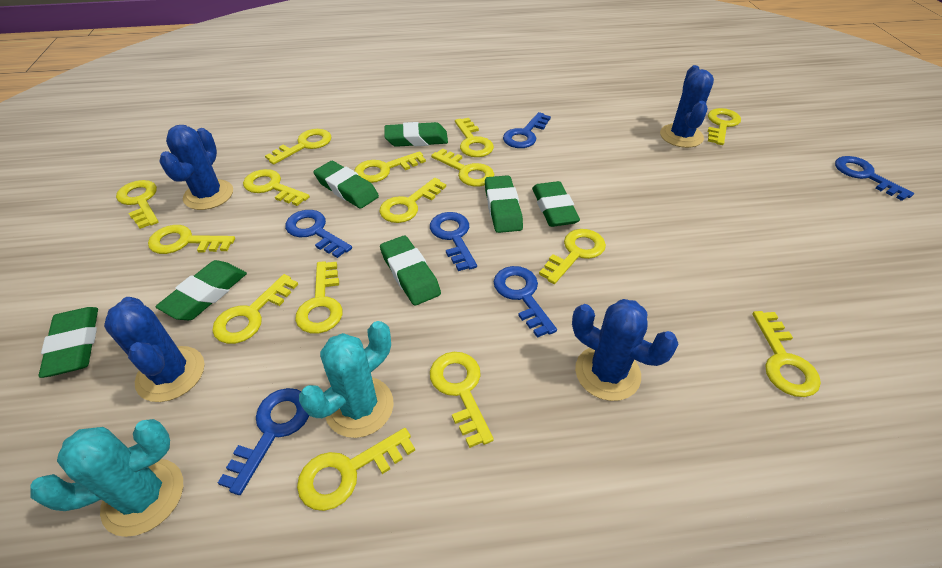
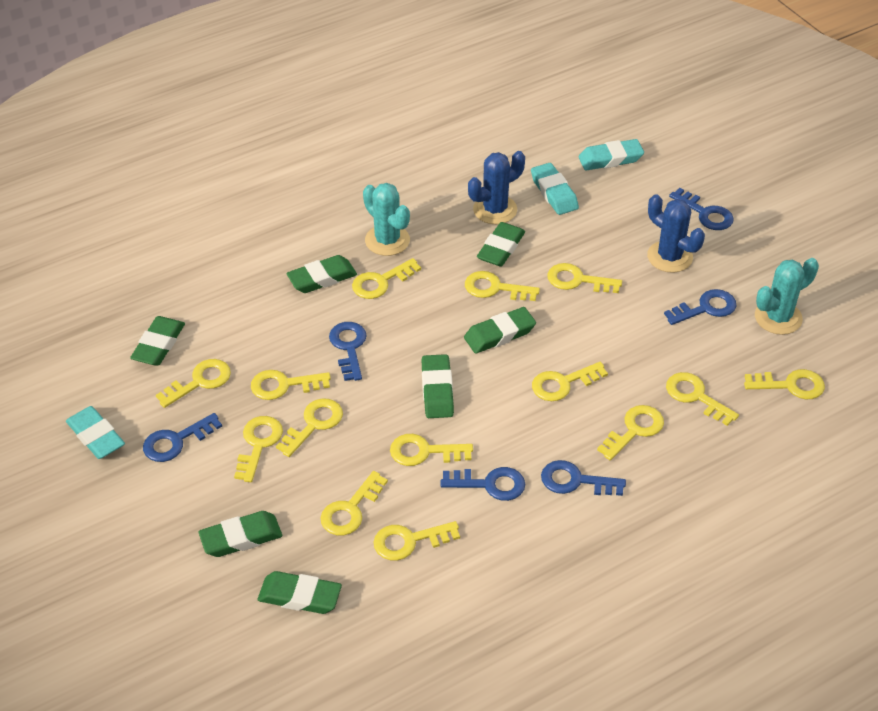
blue cactus: [104,297,204,402] [159,125,233,210] [572,299,678,401] [660,65,714,148] = 4 -> [468,151,525,224] [647,194,705,273] = 2
turquoise eraser: none = 0 -> [66,406,125,459] [531,163,579,215] [579,139,644,171] = 3
yellow key: [116,180,159,229] [148,225,235,254] [212,274,298,344] [243,169,310,206] [265,129,331,165] [295,261,343,334] [297,428,415,511] [354,151,426,183] [379,178,446,223] [430,352,494,448] [431,148,494,187] [455,118,494,157] [539,229,606,284] [708,108,741,145] [752,311,821,397] = 15 -> [156,359,231,408] [234,416,283,482] [251,370,331,400] [276,398,343,457] [320,471,388,536] [352,258,421,299] [374,521,460,561] [390,434,473,466] [465,271,540,301] [532,362,608,401] [547,263,622,293] [597,405,664,461] [666,372,739,426] [744,369,825,399] = 14

